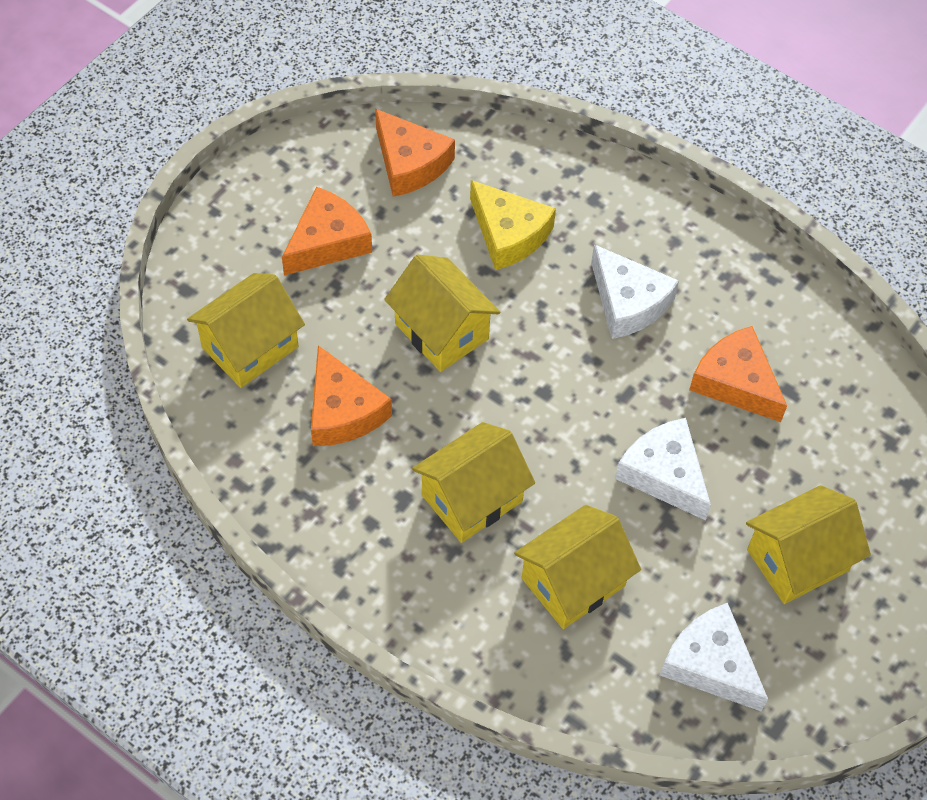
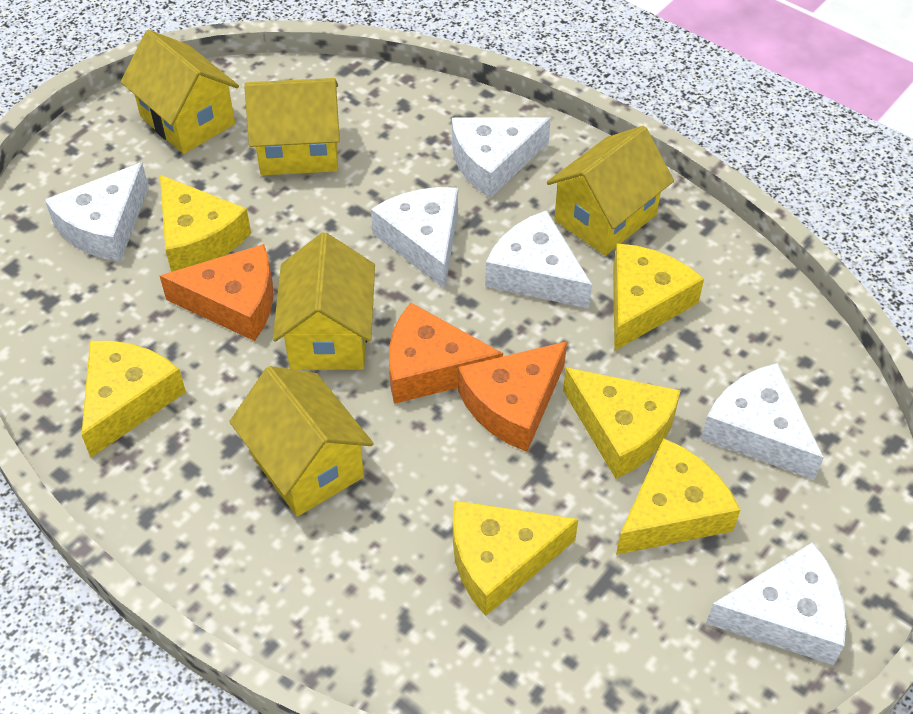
orange cheese: [282,187,372,275] [311,345,392,446] [375,109,455,197] [689,326,787,422] = 4 -> [160,244,273,341] [389,303,503,404] [458,341,567,452] = 3
white cheese: [591,244,679,339] [615,418,711,521] [660,603,768,712] = 3 -> [45,162,149,262] [371,187,458,289] [452,117,551,198] [485,210,592,309] [701,363,824,480] [706,542,846,665] = 6
yellow cheese: [470,180,556,270] = 1 -> [81,341,186,457] [160,175,251,272] [453,501,578,616] [563,367,681,479] [613,243,704,351] [616,438,740,555] = 6

